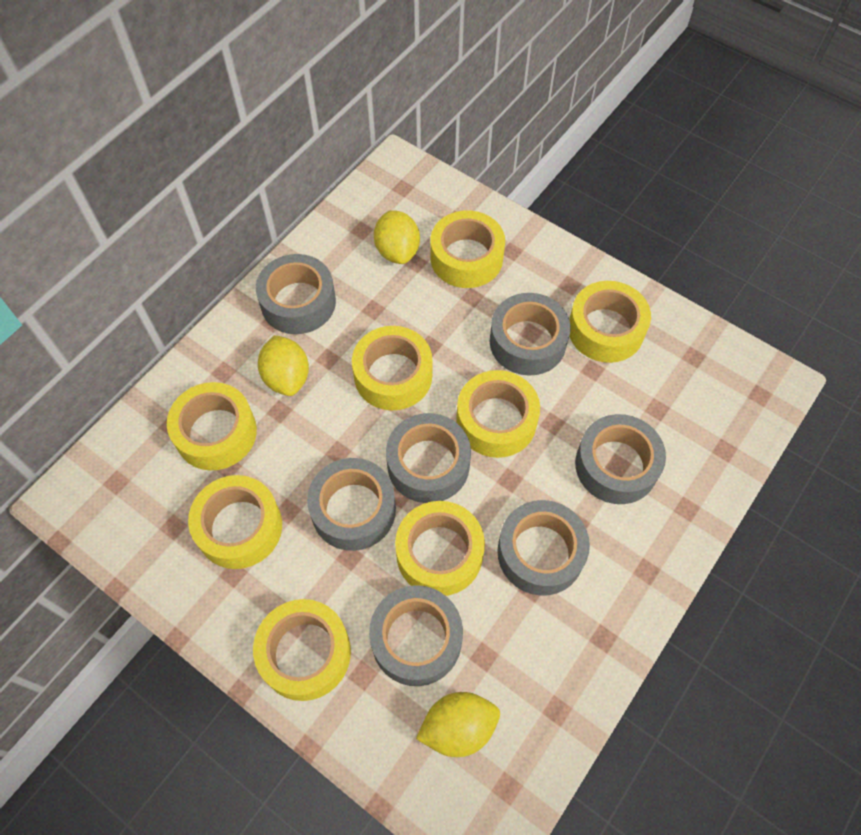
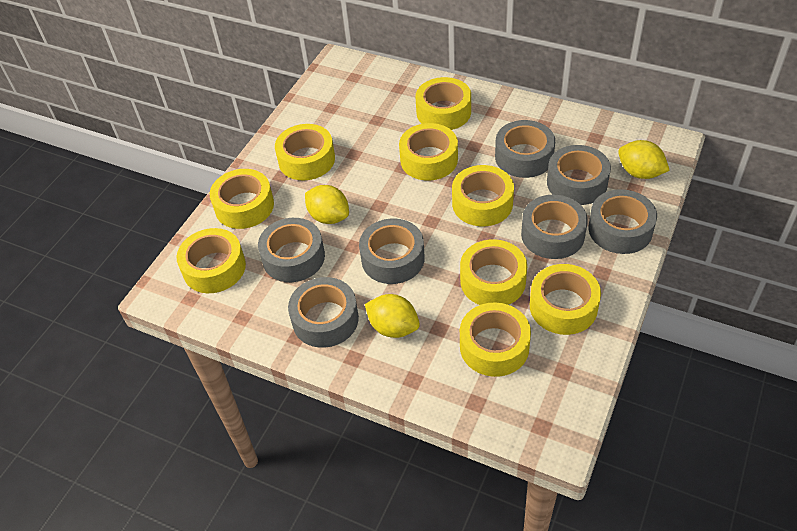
yellow tape: [167,382,257,470] [188,475,282,569] [253,599,351,701] [352,326,432,410] [395,501,485,596] [431,210,505,288] [456,370,540,458] [569,281,651,363] = 8 -> [177,228,246,293] [210,169,274,229] [275,124,335,180] [399,123,458,181] [416,77,471,130] [452,165,514,226] [460,239,527,305] [460,302,531,377] [530,264,601,335] = 9

